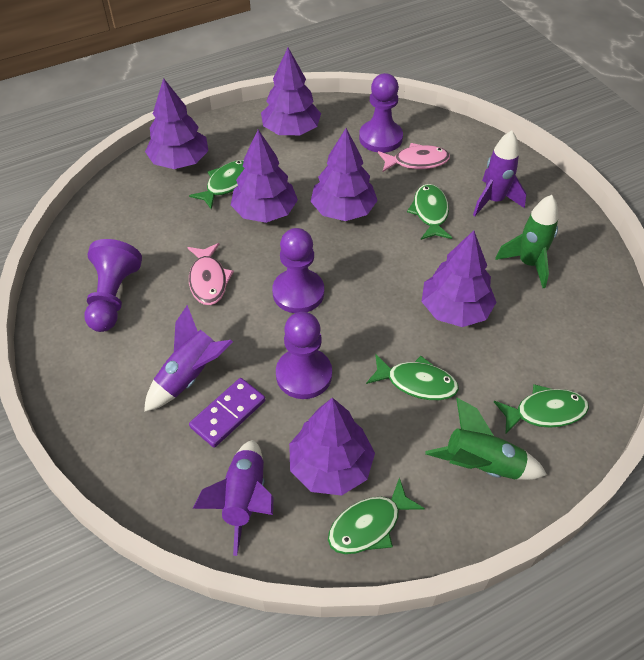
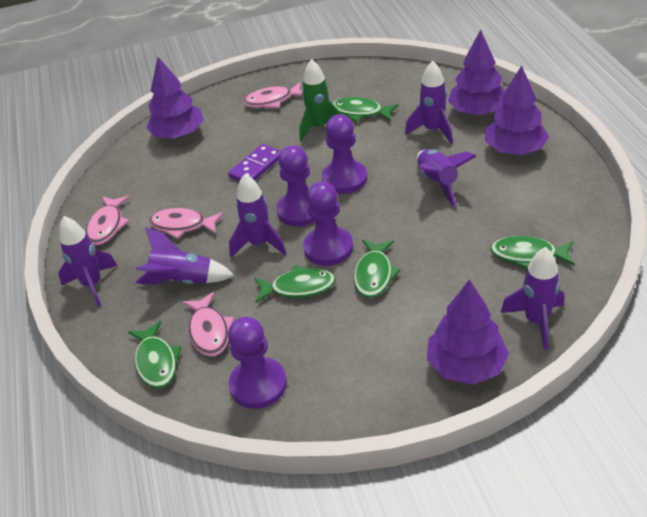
green rocket: [425,398,547,480] [495,195,558,288] = 2 -> [299,59,343,141] = 1
pink fish: [187,243,234,305] [378,143,450,172] = 2 -> [86,196,130,245] [149,208,224,239] [182,292,234,356] [243,82,302,108] = 4
purple rocket: [144,305,233,412] [193,440,273,556] [473,130,526,216] = 3 -> [58,216,117,307] [136,227,234,285] [229,174,287,257] [405,61,453,144] [417,149,477,207] [500,247,564,350] = 6
purple tree: [145,78,208,169] [231,130,298,223] [261,48,321,135] [289,398,375,495] [311,128,378,221] [422,230,496,327] = 6 -> [146,57,204,139] [427,279,509,385] [448,30,505,115] [485,65,549,155] = 4

